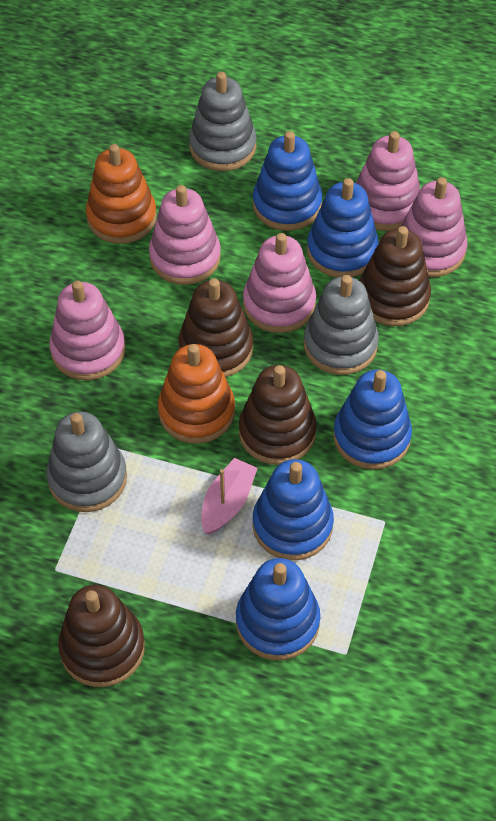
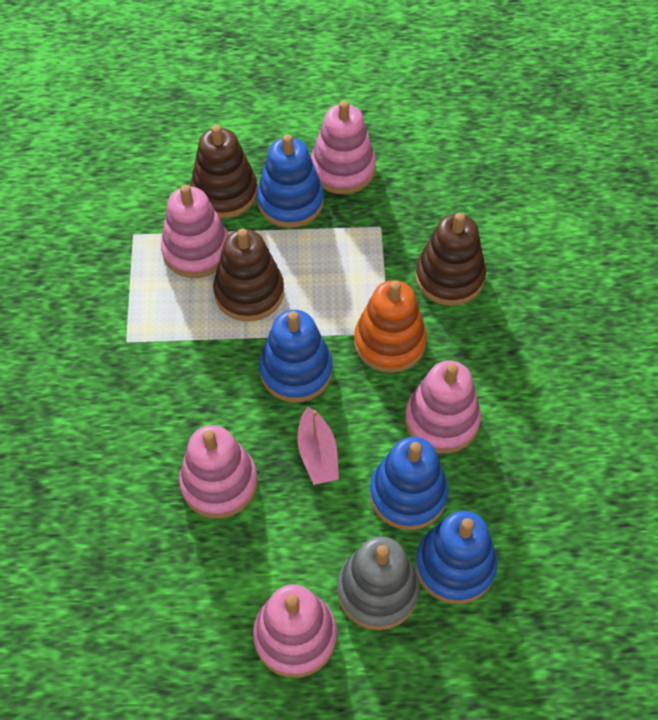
blue stacking toy: [236,558,320,660] [253,131,322,231] [253,459,334,561] [307,178,379,277] [333,369,412,470] = 5 -> [257,134,324,228] [259,310,333,403] [370,437,448,530] [415,511,498,604] = 4
brown stacking toy: [58,585,145,687] [179,278,253,377] [239,365,317,465] [359,226,431,326] = 4 -> [190,124,257,218] [213,229,284,321] [415,213,486,306] = 3
grey stacking toy: [46,412,127,512] [189,72,256,171] [304,275,379,375] = 3 -> [337,537,420,630] = 1
orange stacking toy: [86,144,157,244] [158,344,235,444] = 2 -> [354,280,427,373] = 1

